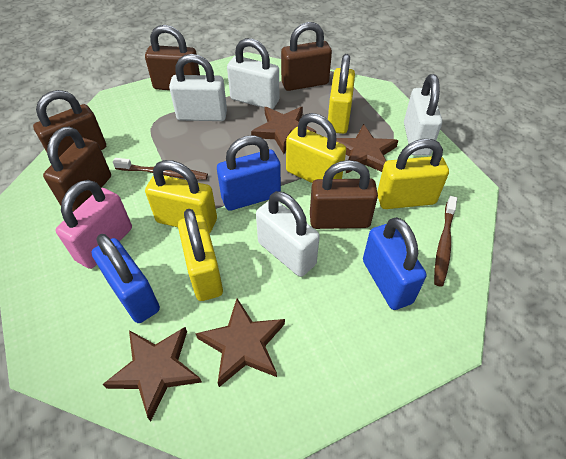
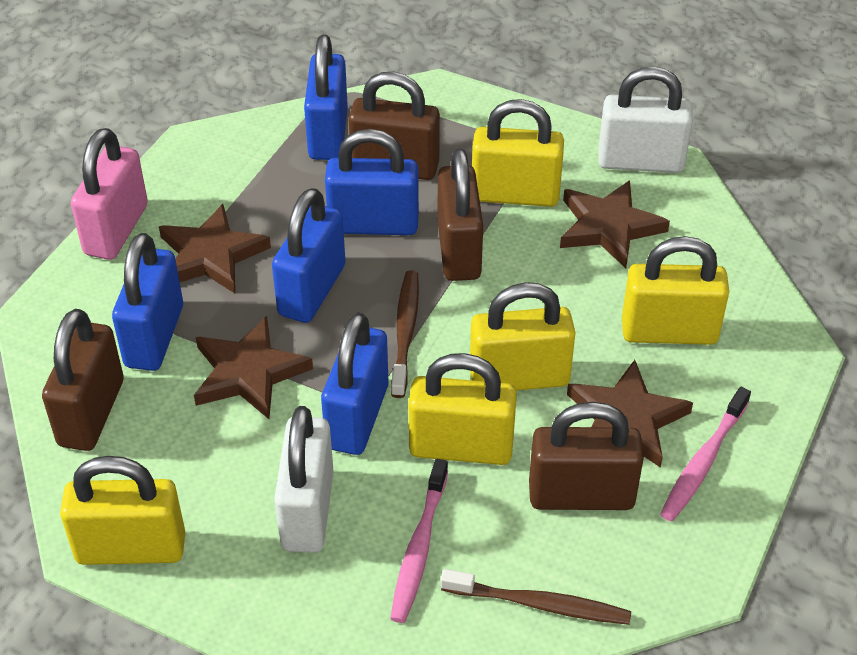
blue padlock: [91,234,160,323] [217,135,281,211] [363,217,427,310] = 3 -> [112,233,183,371] [272,188,345,323] [304,35,348,160] [321,313,389,455] [325,129,419,235] = 5
brown padlock: [33,90,106,157] [43,127,111,212] [145,25,200,90] [281,22,332,91] [310,160,378,229] = 5 -> [42,309,124,451] [348,72,440,180] [437,148,483,281] [529,402,644,510] = 4
pink toothbrush: none = 0 -> [390,459,448,623] [660,387,751,521] = 2
white padlock: [169,54,227,121] [227,38,279,109] [256,191,320,277] [404,74,442,156] = 4 -> [274,406,334,553] [598,66,693,173] = 2

